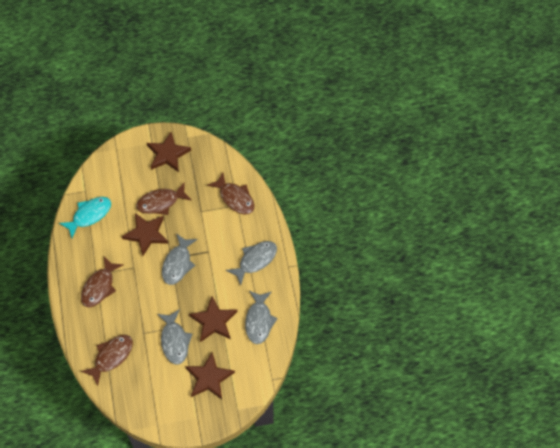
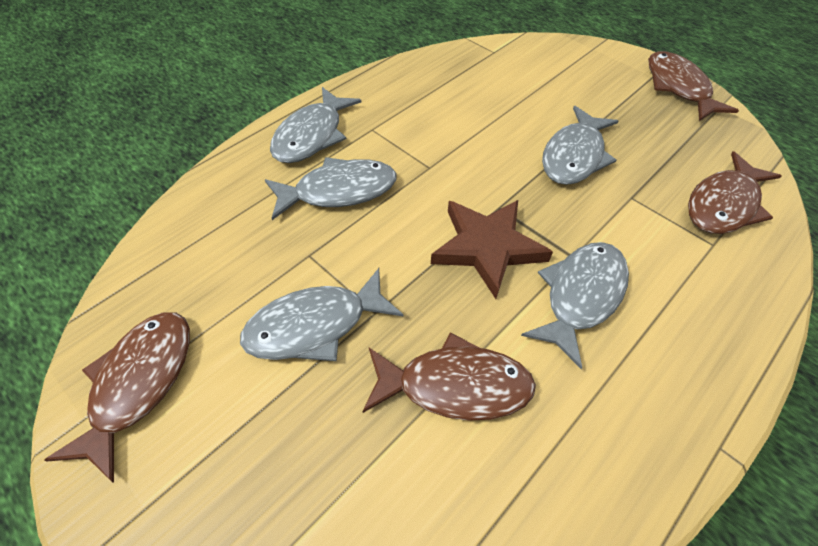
brown star: [122,213,169,256] [147,132,191,172] [185,352,235,399] [189,297,237,342] = 4 -> [431,200,553,299] = 1
grey fish: [157,309,192,364] [162,233,197,285] [226,241,277,285] [245,291,278,344] = 4 -> [240,268,403,361] [265,157,397,220] [270,87,361,163] [521,242,629,369] [542,106,618,185] = 5
turquoise fish: [59,197,111,238] = 1 -> none = 0

